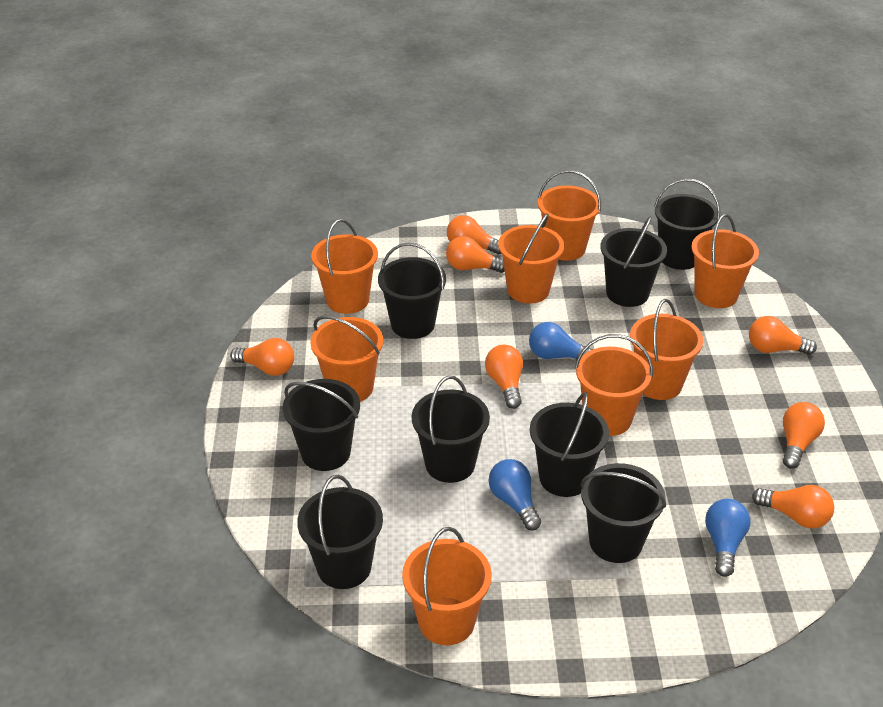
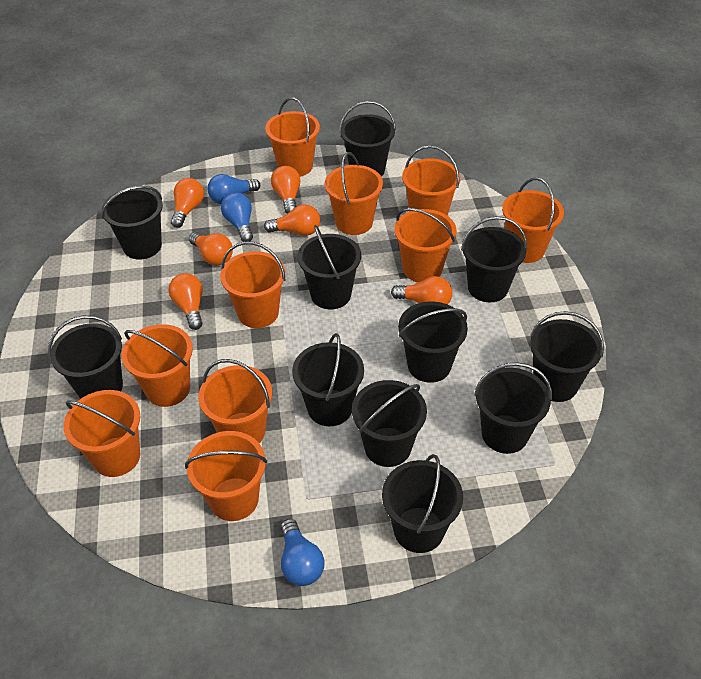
black bucket: [283,379,360,471] [297,475,383,589] [378,243,446,339] [412,376,490,483] [530,392,609,497] [580,463,666,563] [600,216,667,307] [654,178,720,270] = 8 -> [48,315,123,399] [102,186,163,259] [292,333,364,426] [298,225,361,309] [339,101,396,176] [352,380,427,467] [382,454,463,553] [398,302,468,383] [461,216,527,302] [474,362,552,454] [530,311,604,402] = 11
orange bucket: [310,316,383,402] [311,219,378,314] [402,527,492,645] [498,213,564,304] [538,170,601,261] [575,334,653,436] [630,299,703,400] [691,214,759,308] = 8 -> [63,390,140,477] [121,324,193,407] [185,431,267,521] [198,359,272,443] [220,241,285,328] [265,97,320,177] [324,152,383,235] [394,208,457,283] [402,145,461,216] [502,177,564,263] = 10
orange light bulb: [230,338,294,376] [446,236,505,273] [447,215,501,254] [485,345,523,409] [749,316,817,355] [752,485,834,529] [783,402,825,469] = 7 -> [168,273,203,330] [171,178,204,228] [189,232,233,265] [264,204,320,236] [271,166,301,214] [391,276,452,304] = 6

